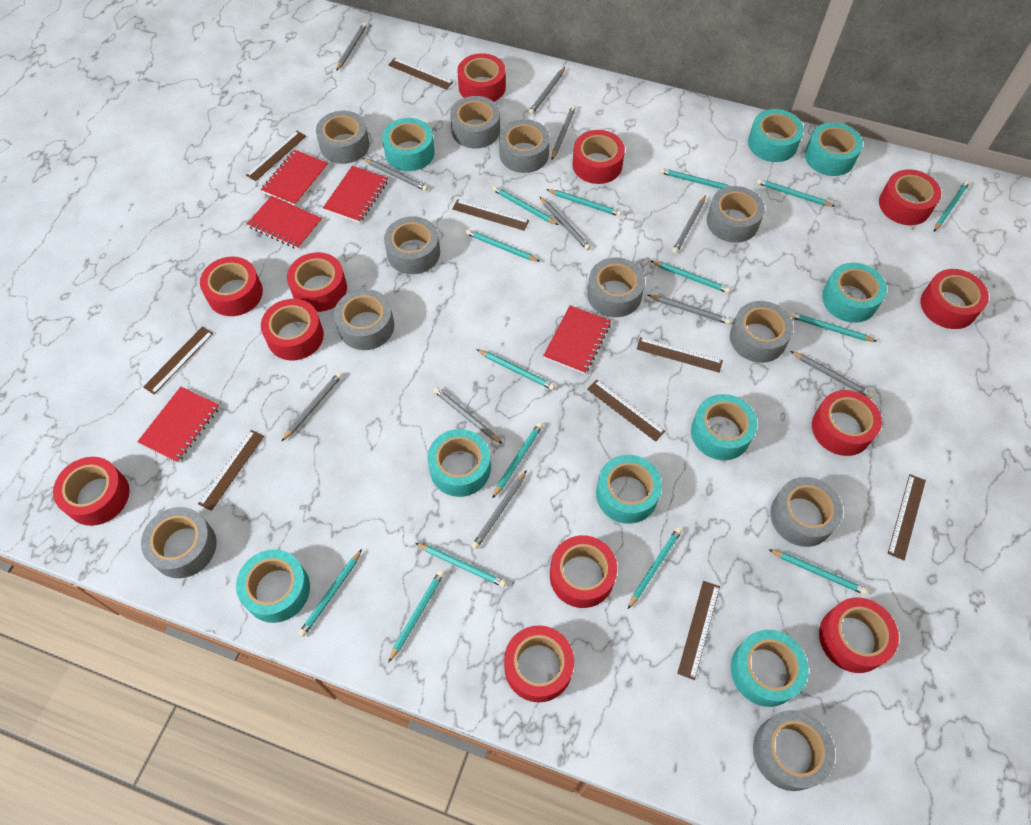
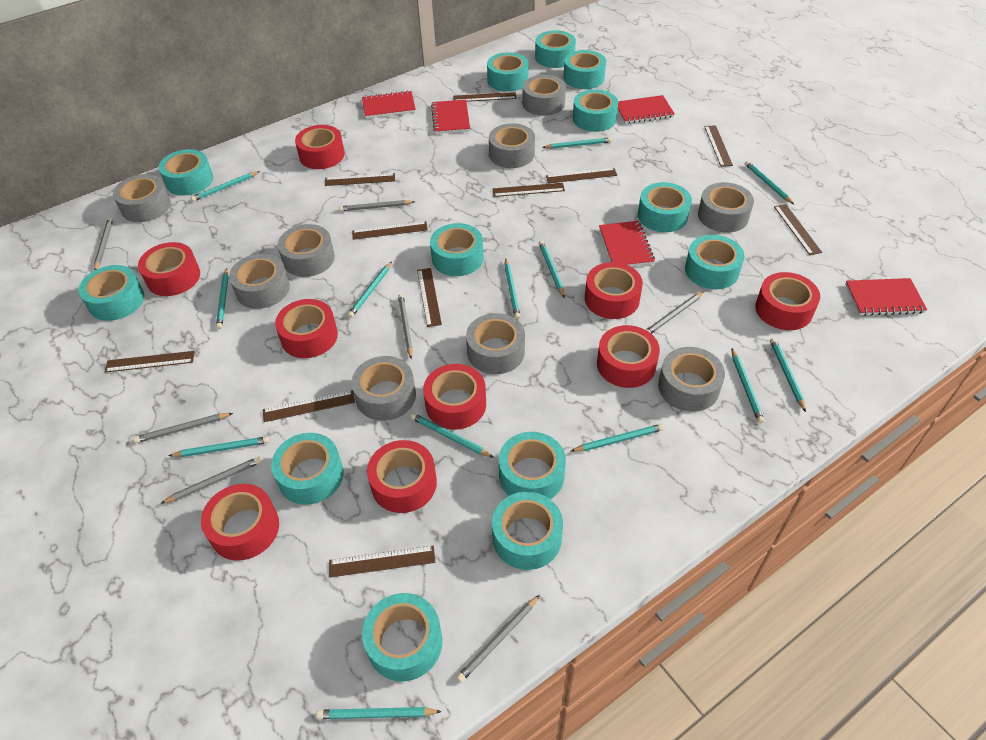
brown ruler: [143,326,213,395] [198,430,264,511] [246,131,306,181] [388,58,453,90] [452,199,529,231] [587,380,665,442] [637,337,723,373] [677,581,720,680] [888,474,926,560] = 9 -> [105,351,195,373] [263,390,355,422] [325,173,395,186] [329,546,435,577] [352,221,428,240] [417,268,442,327] [453,92,517,102] [493,183,565,197] [546,168,617,184] [704,125,733,167] [774,204,822,255] = 11
grey pencil: [281,372,343,442] [336,23,367,71] [362,158,428,191] [434,387,502,444] [472,470,527,549] [529,67,565,115] [540,197,591,250] [551,105,576,160] [648,295,731,324] [672,195,706,254] [791,351,874,399] = 11 -> [94,217,113,270] [134,413,233,443] [160,457,261,504] [339,200,415,212] [398,294,413,359] [456,595,540,683] [647,292,704,334] = 7
grey tape: [141,507,217,578] [316,111,370,164] [334,289,394,350] [384,216,440,274] [450,96,500,148] [499,119,550,173] [587,258,645,317] [707,186,765,243] [730,301,793,363] [753,710,835,791] [770,477,843,547] = 11 -> [113,174,171,222] [229,254,290,309] [278,224,335,277] [351,356,416,421] [466,313,525,374] [489,123,535,168] [523,75,566,116] [658,347,725,411] [698,182,754,233] = 9
red tape: [53,457,130,526] [200,257,263,316] [261,299,324,360] [287,252,347,312] [457,53,506,102] [504,625,574,702] [550,535,617,608] [572,130,625,184] [812,390,882,456] [819,597,899,673] [879,169,941,225] [920,269,989,329] = 12 -> [138,242,200,296] [201,484,279,561] [275,299,338,358] [295,125,345,169] [367,440,437,513] [423,364,486,430] [585,262,643,319] [597,325,660,388] [755,272,820,330] = 9
turquoise pencil: [298,549,362,637] [388,570,445,663] [416,543,506,587] [466,229,540,262] [476,349,555,390] [492,186,558,225] [492,423,543,499] [546,189,622,217] [628,527,682,609] [651,261,731,293] [660,168,729,189] [756,179,834,206] [768,549,868,595] [789,312,877,342] [934,180,970,232] = 15 -> [168,436,270,457] [191,171,260,202] [216,268,229,329] [316,707,442,719] [348,261,392,318] [411,413,494,458] [504,259,520,319] [539,241,565,298] [542,137,612,149] [571,424,664,452] [732,349,764,423] [745,161,794,204] [770,338,806,412] = 13
turquoise tape: [236,549,310,623] [382,118,435,171] [428,429,491,497] [596,455,662,524] [691,394,757,460] [731,630,809,707] [748,109,804,162] [805,122,863,176] [822,263,887,323] = 9 -> [78,265,145,321] [159,149,213,195] [271,433,343,505] [362,593,443,681] [430,223,484,276] [487,52,529,92] [492,492,563,570] [499,432,566,499] [535,30,576,68] [564,50,606,89] [573,89,618,132] [638,182,692,232] [685,235,744,289] = 13

